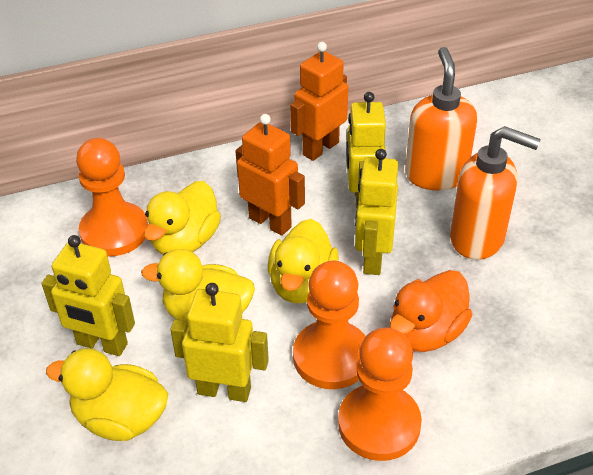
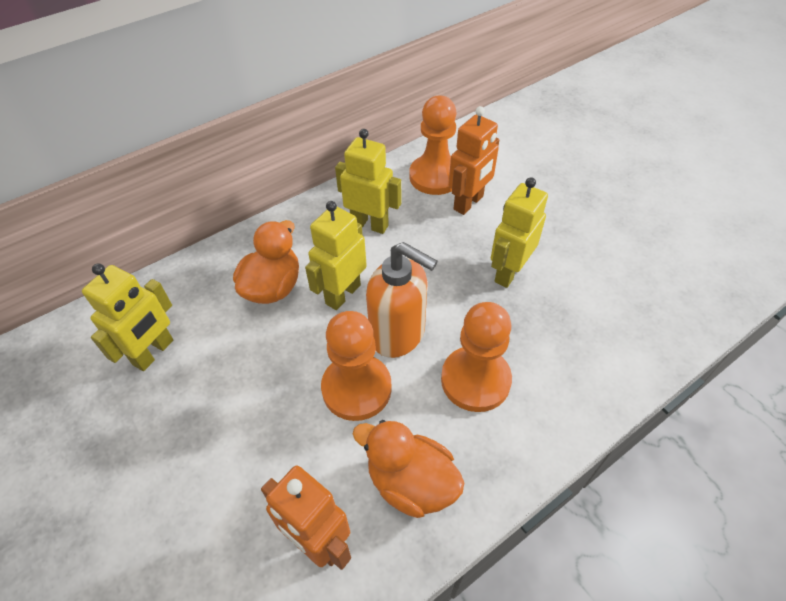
orange duck: [390,270,472,352] = 1 -> [233,220,299,304] [353,420,464,518] = 2
orange soap dispenser: [405,47,477,190] [450,126,541,260] = 2 -> [366,242,438,358] = 1
yellow duck: [46,348,168,441] [141,249,255,324] [144,181,221,255] [268,219,339,303] = 4 -> none = 0

